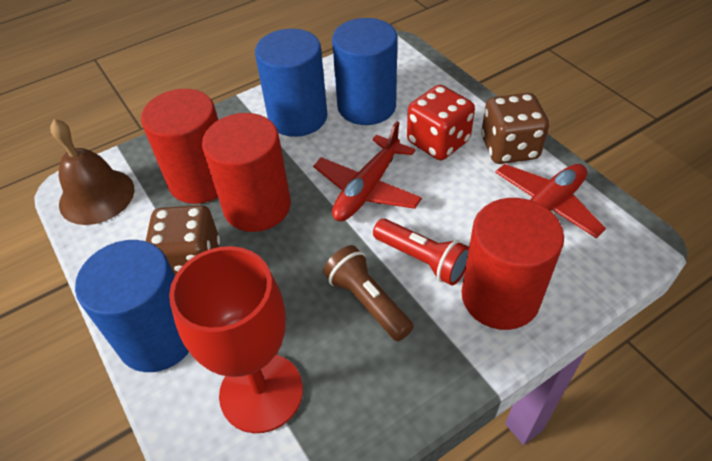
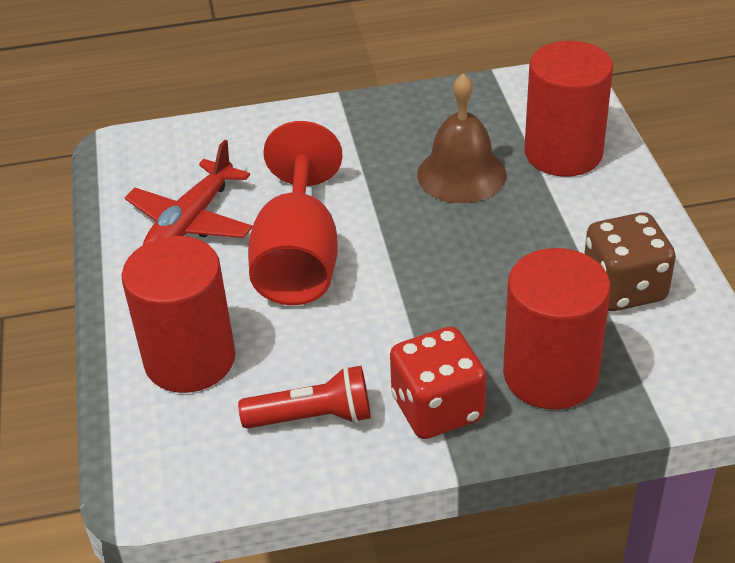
blue cylinder: [75,240,189,372] [255,29,328,137] [332,18,397,125] = 3 -> none = 0
brown dice: [146,205,220,275] [481,93,549,164] = 2 -> [584,212,676,311] = 1
brown flashlight: [323,245,414,341] = 1 -> none = 0
red plane: [313,121,422,221] [495,164,606,238] = 2 -> [124,140,253,245] = 1

